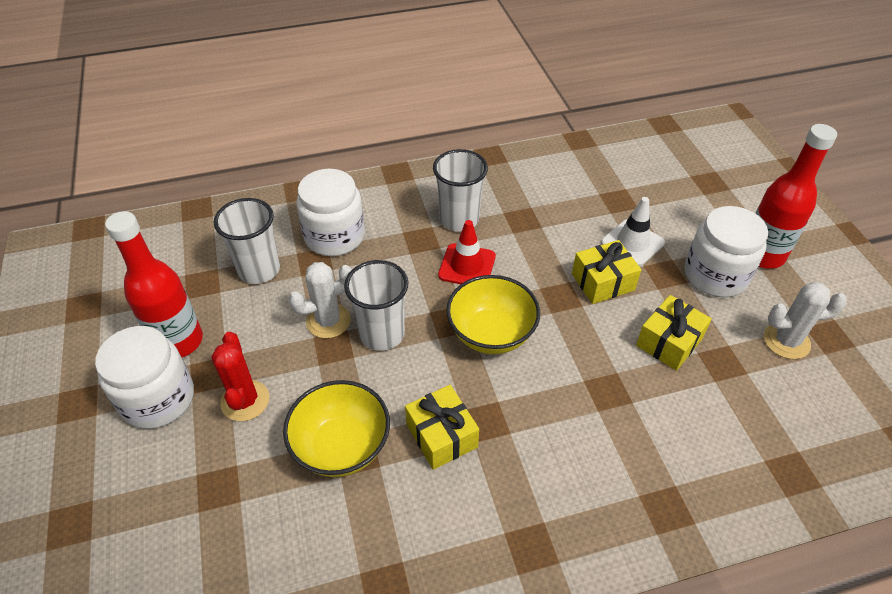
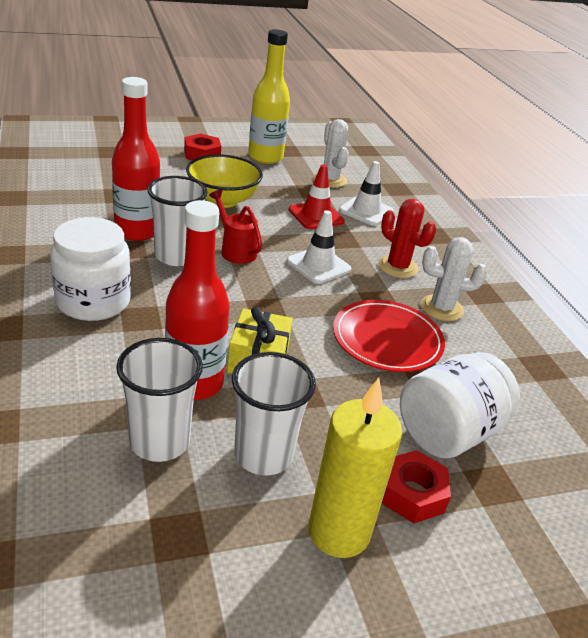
red nut: none = 0 -> [184,134,221,160] [382,450,451,523] = 2
red plate: none = 0 -> [333,300,445,372] = 1
red watering can: none = 0 -> [209,190,262,264] = 1
white jar: [95,326,194,429] [296,169,365,256] [684,206,768,297] = 3 -> [50,217,131,321] [400,352,520,459] = 2
white traffic cone: [601,197,665,266] = 1 -> [287,210,351,284] [339,161,394,226] = 2
yellow bottle: none = 0 -> [248,29,290,164] = 1
yellow bowl: [283,380,390,477] [446,275,540,354] = 2 -> [186,154,263,208] = 1
yellow candle: none = 0 -> [309,378,402,558] = 1
yellow gift: [405,385,479,470] [572,240,641,304] [636,295,712,371] = 3 -> [227,307,293,374] = 1

